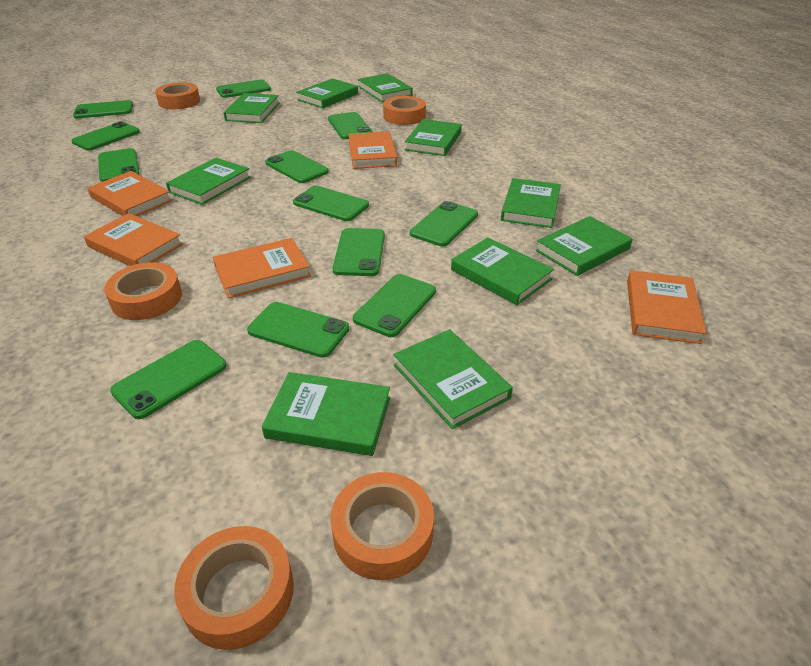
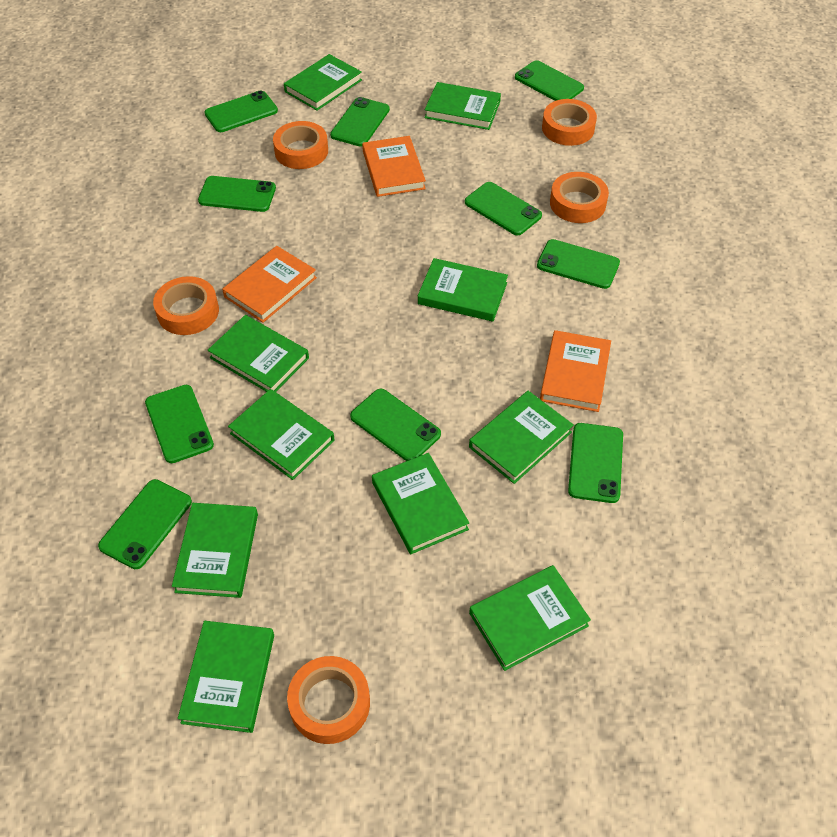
green phone: [71,121,140,151] [73,100,133,119] [98,148,140,182] [110,340,227,419] [216,79,271,98] [247,302,349,358] [265,150,329,183] [293,186,369,221] [328,112,373,139] [333,228,385,276] [353,274,436,337] [410,201,478,246] = 12 -> [98,479,192,569] [145,385,214,463] [198,176,276,212] [205,90,278,132] [330,97,390,147] [350,389,441,461] [465,182,542,235] [515,60,584,101] [537,239,620,289] [568,423,623,503] = 10
orange book: [84,213,183,266] [87,171,172,216] [213,238,311,298] [348,131,397,169] [627,270,706,344] = 5 -> [222,246,317,323] [362,136,426,197] [540,330,611,412] = 3

